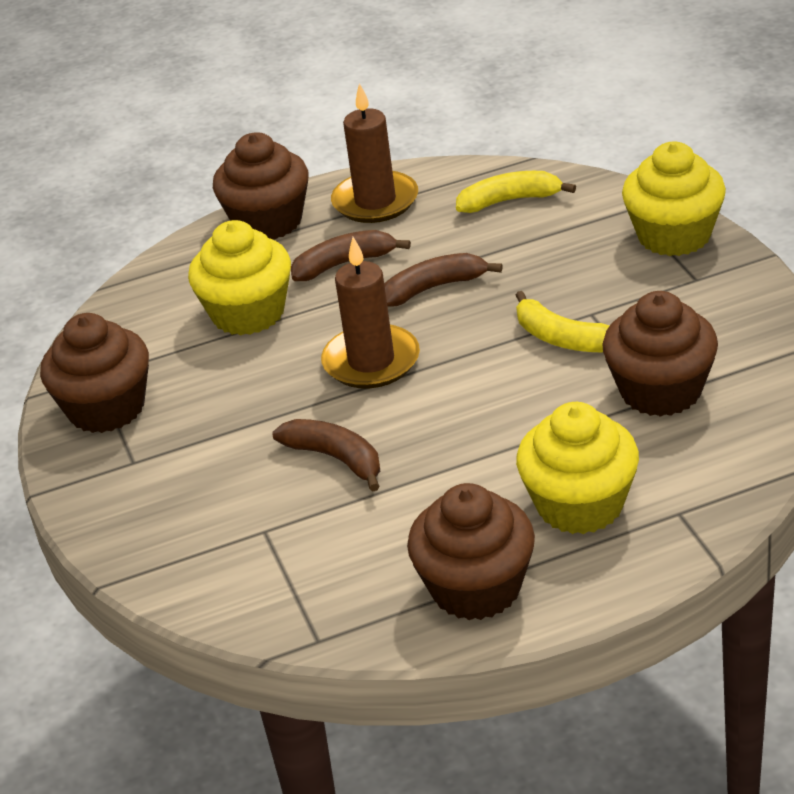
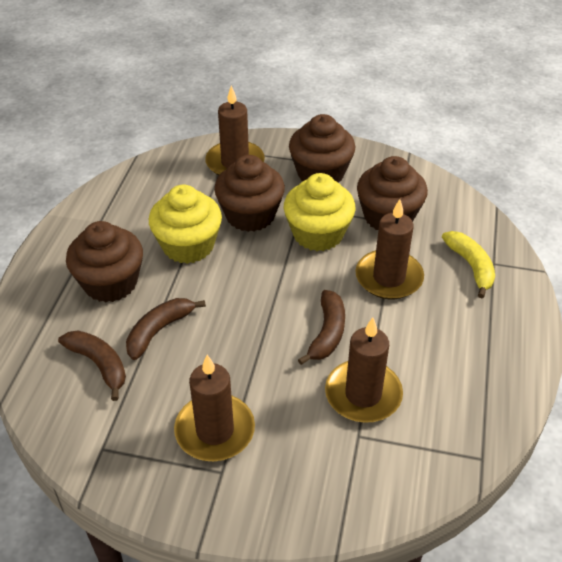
brown candle: [321,237,420,389] [331,83,418,223] = 2 -> [174,355,255,461] [205,85,265,176] [325,317,403,423] [355,199,424,300] = 4
yellow banana: [456,171,576,213] [515,291,610,352] = 2 -> [442,231,495,298] = 1
yellow cupcake: [188,220,291,335] [516,402,639,534] [622,142,726,256] = 3 -> [149,185,222,264] [284,173,356,251] = 2

